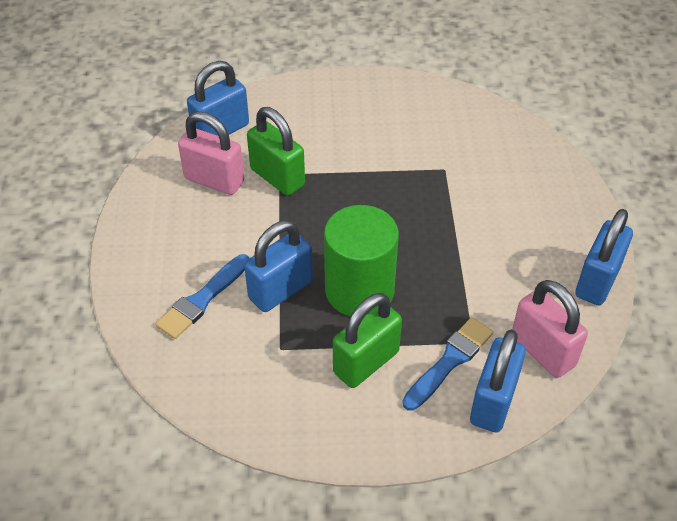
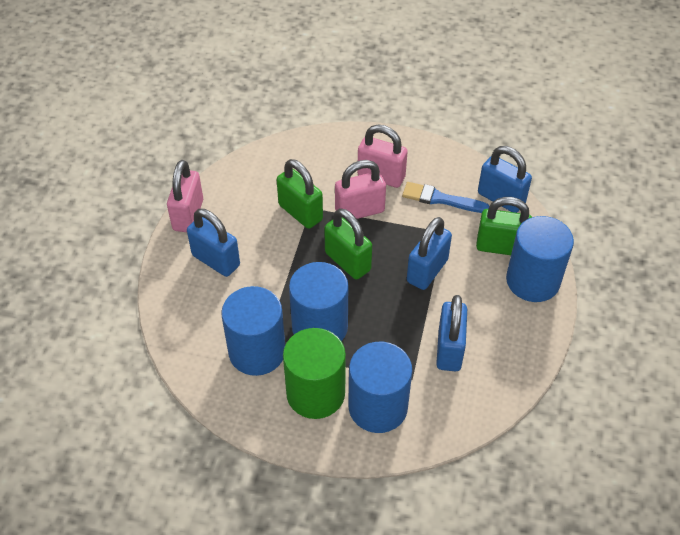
blue brush: [155,254,249,339] [402,317,493,411] = 2 -> [402,182,489,213] = 1
blue cylinder: none = 0 -> [221,286,285,376] [289,262,348,341] [348,342,412,433] [506,216,574,302] = 4
green padlock: [247,107,305,196] [333,293,402,388] = 2 -> [277,159,323,229] [324,208,372,280] [476,197,532,255] = 3
pink padlock: [178,111,244,195] [512,280,588,378] = 2 -> [167,160,203,232] [335,160,386,220] [357,125,408,188] = 3

